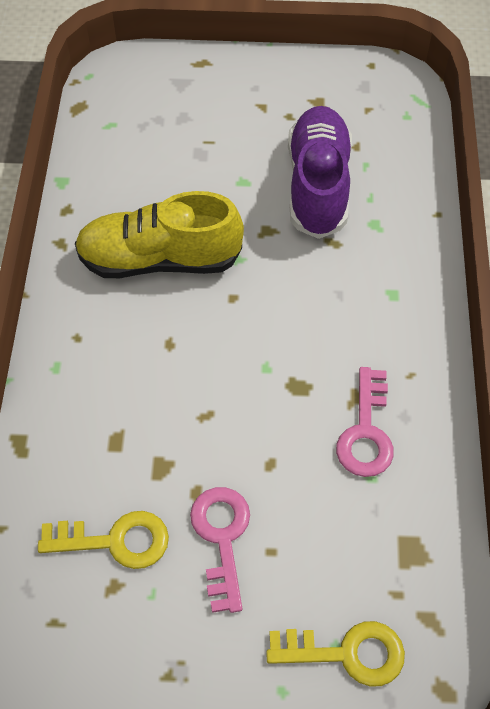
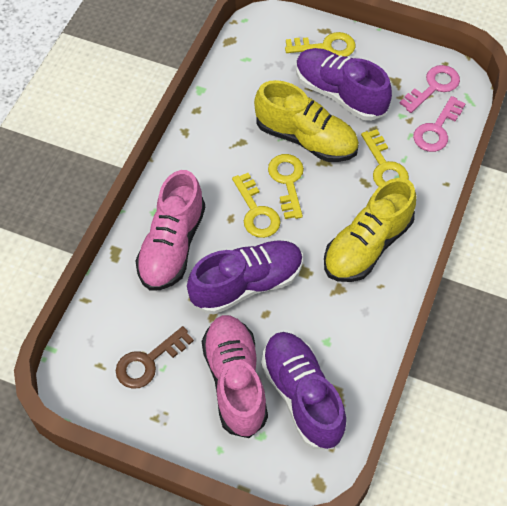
brown key: none = 0 -> [116,326,194,389] = 1
pink shoe: none = 0 -> [135,170,205,291] [202,315,268,438] = 2
purple shoe: [288,106,352,239] = 1 -> [187,240,303,314] [261,332,347,449] [296,48,392,121] = 3
yellow key: [38,511,169,569] [266,621,405,687] = 2 -> [232,173,281,238] [268,154,304,219] [285,32,355,57] [361,129,409,187] = 4
yellow shoe: [75,191,244,278] = 1 -> [254,80,359,162] [324,178,416,282] = 2

